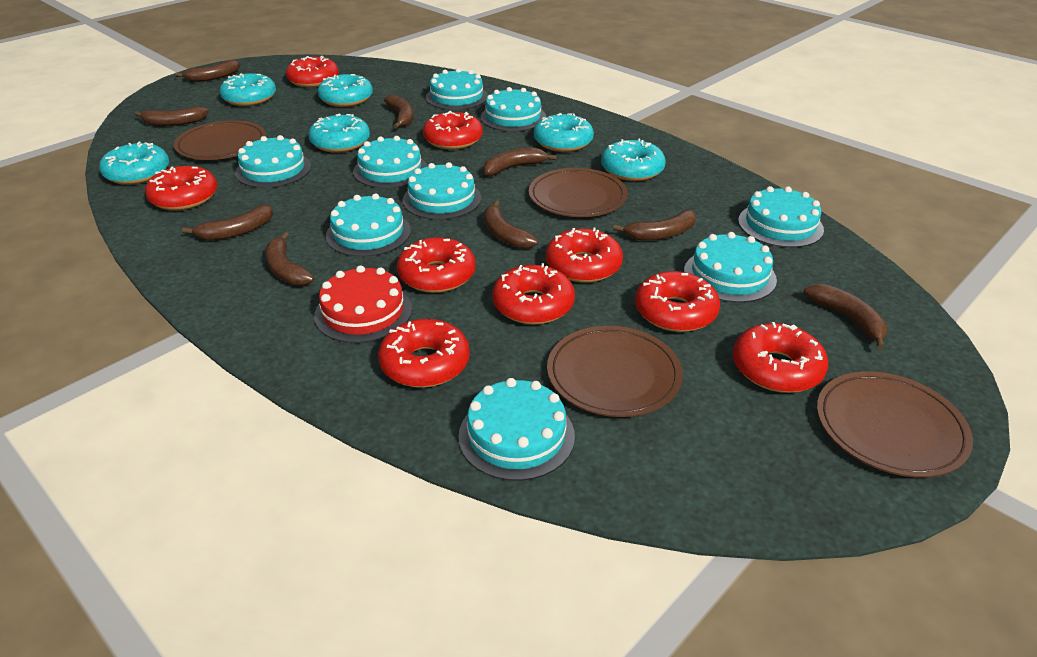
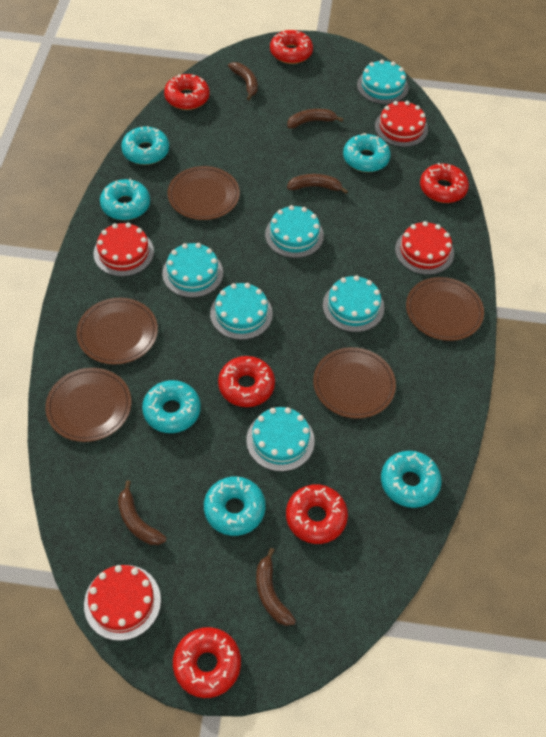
brown banana: [135,107,209,126] [175,60,240,82] [182,205,273,240] [266,232,314,286] [384,95,413,129] [484,148,557,176] [484,200,538,249] [613,210,696,240] [803,284,887,350] = 9 -> [118,480,167,545] [228,62,258,100] [256,548,296,626] [287,109,343,128] [287,174,348,194] = 5
brown plate: [174,120,266,160] [529,168,628,217] [547,326,683,417] [817,371,973,478] = 4 -> [45,368,131,442] [76,298,158,365] [167,166,240,220] [313,347,396,419] [406,277,484,341] = 5
red cake: [314,265,412,343] = 1 -> [84,565,161,641] [93,223,154,276] [375,101,428,147] [395,221,454,275] = 4
red donut: [145,166,218,210] [286,56,339,87] [378,319,470,388] [397,237,476,293] [423,111,483,150] [492,263,575,325] [546,228,623,283] [635,271,720,332] [733,322,828,393] = 9 -> [164,74,210,110] [173,627,241,698] [218,356,275,407] [270,30,313,64] [286,484,348,544] [420,163,469,203] = 6
turquoise cake: [235,135,311,188] [326,194,411,257] [353,136,428,188] [403,162,481,220] [426,68,488,110] [458,378,575,481] [481,87,546,131] [684,232,777,303] [738,186,824,248] = 9 -> [162,243,223,298] [210,283,273,340] [246,407,315,471] [265,205,324,258] [323,275,384,332] [357,60,408,104] = 6

